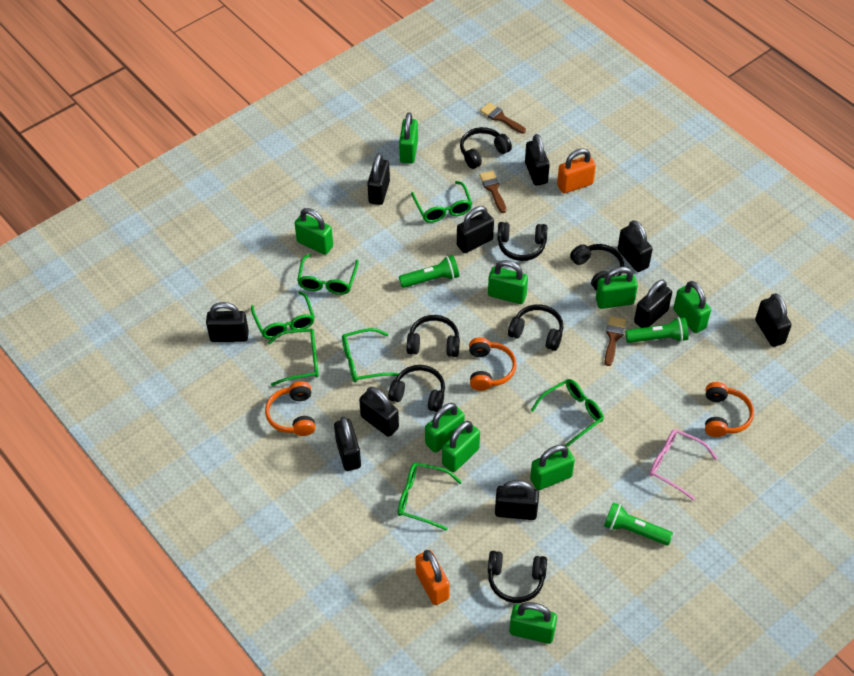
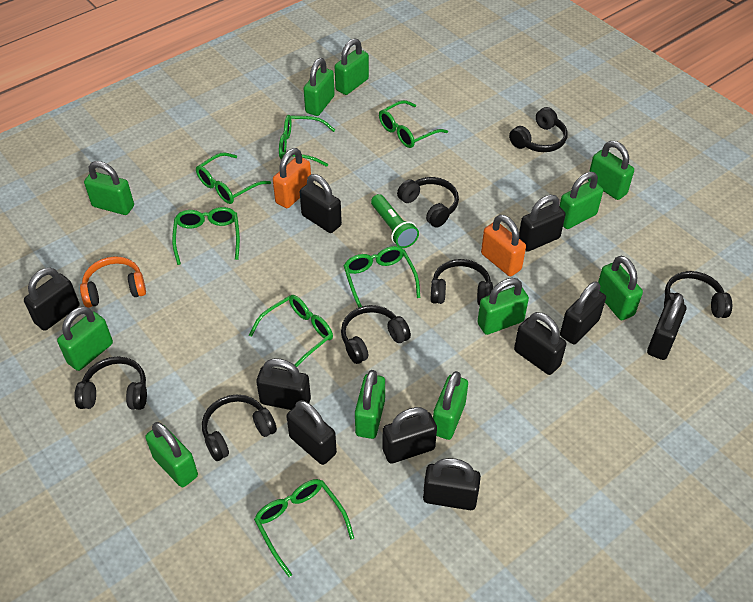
brown brush: [479,171,506,213] [480,103,526,134] [605,316,626,366] = 3 -> none = 0
green flashlight: [399,255,459,288] [604,503,673,545] [625,317,689,343] = 3 -> [371,194,419,248] = 1
green padlock: [295,208,333,255] [399,112,418,164] [425,403,465,453] [442,421,480,472] [488,260,528,304] [509,602,557,644] [530,445,575,490] [596,267,638,309] [673,281,711,333] = 9 -> [57,306,113,371] [84,161,134,215] [145,422,198,487] [304,58,335,116] [335,38,369,95] [355,370,385,439] [433,371,468,440] [477,278,529,335] [559,172,603,229] [588,141,634,200] [598,256,643,320] = 11
orange headphones: [265,381,315,436] [469,337,517,391] [705,382,754,437] = 3 -> [80,256,146,308] = 1
pink glasses: [649,429,718,501] = 1 -> none = 0

